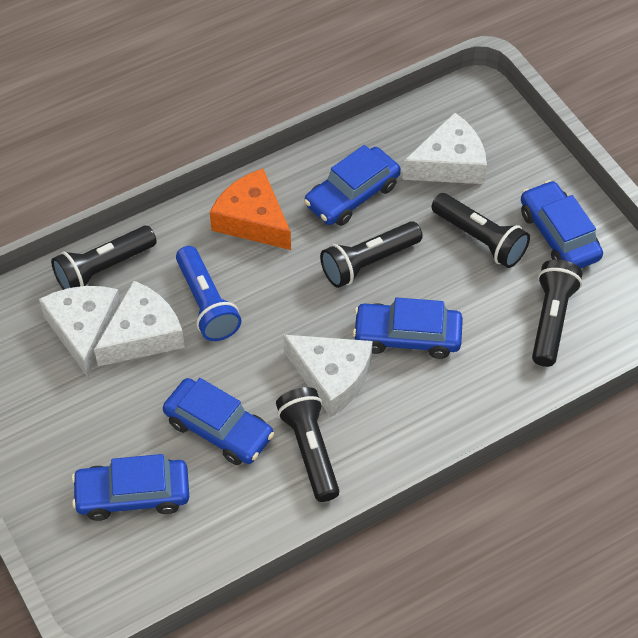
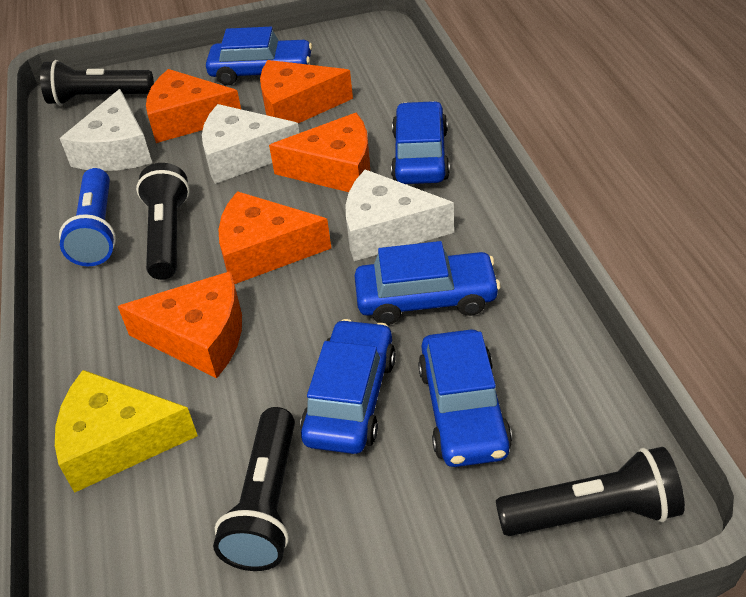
black flashlight: [51,226,157,290] [276,387,339,502] [320,221,423,288] [431,193,530,268] [532,259,582,367] = 5 -> [40,60,154,105] [136,163,190,280] [213,407,295,571] [496,447,685,536] = 4
orange cheese: [210,169,291,250] = 1 -> [118,271,242,378] [146,69,241,143] [218,191,331,284] [260,60,353,123] [269,113,370,192] = 5
white cheese: [39,286,121,377] [94,280,185,366] [283,335,373,417] [402,112,487,184] = 4 -> [60,89,152,171] [202,104,300,184] [345,170,454,261] = 3
yellow cheese: none = 0 -> [55,370,198,493] = 1

